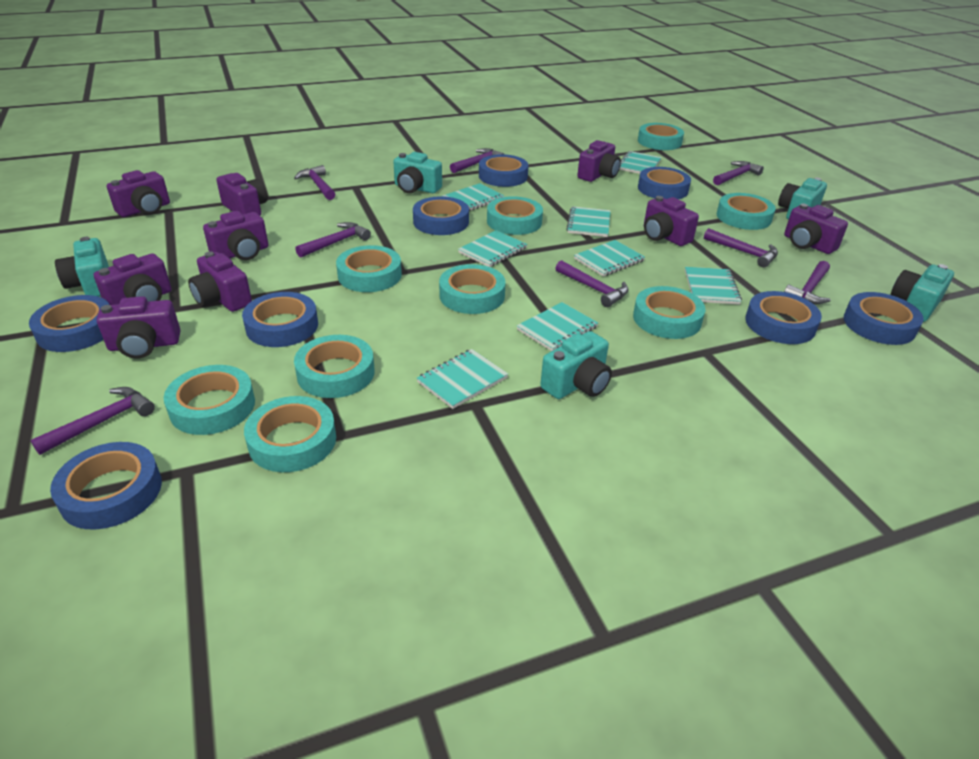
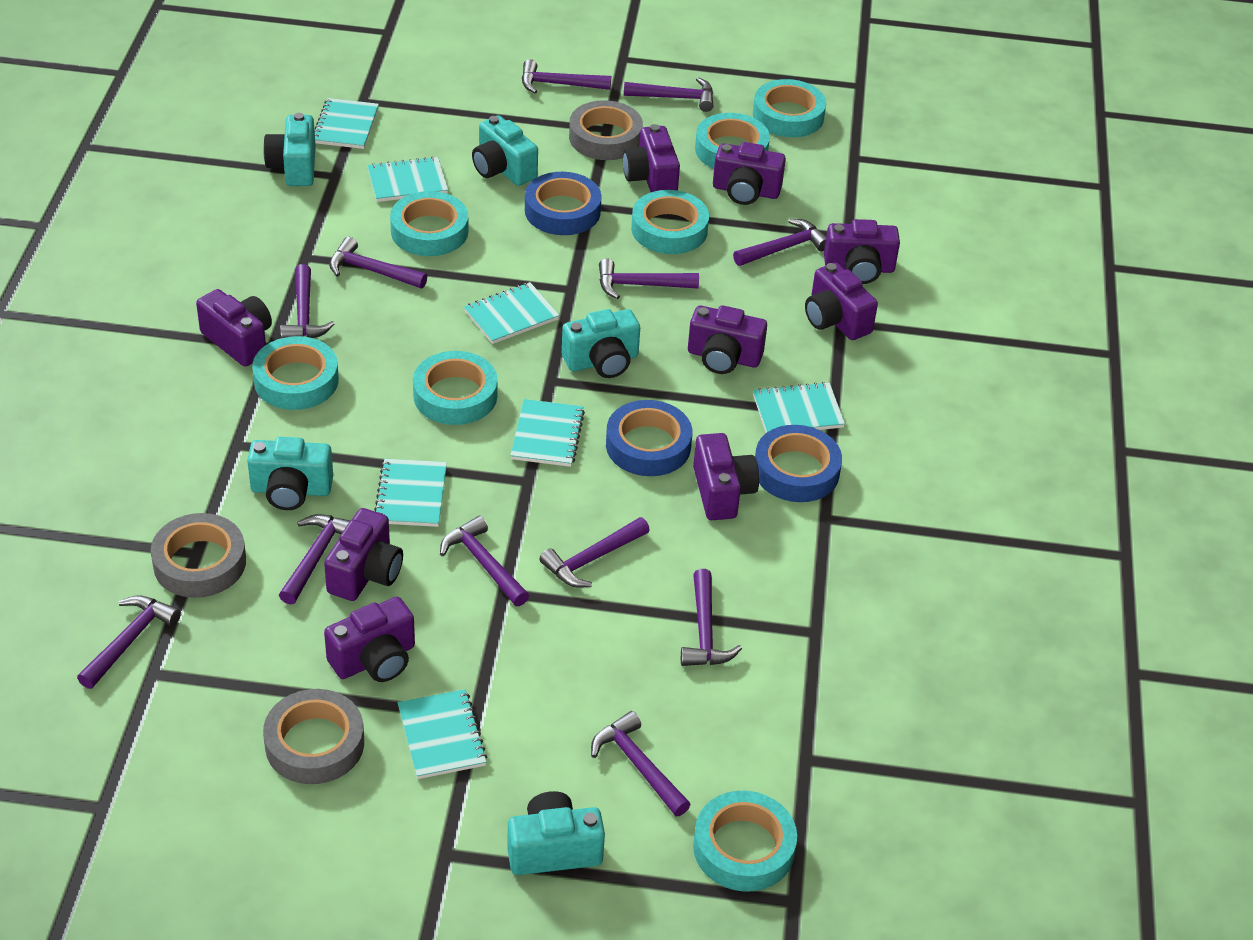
blue tape: [29,295,109,352] [50,442,162,529] [242,292,318,347] [413,196,469,235] [479,154,528,187] [638,167,691,199] [745,291,822,344] [844,292,924,345] = 8 -> [525,172,602,235] [606,400,692,476] [755,425,842,502] = 3
grey tape: none = 0 -> [151,513,246,598] [263,689,364,784] [569,100,643,160] = 3
purple hammer: [30,387,155,455] [294,165,335,200] [295,222,371,258] [450,148,505,173] [555,260,629,307] [704,228,778,267] [713,161,764,185] [784,261,831,304] = 8 -> [77,595,181,689] [279,514,350,605] [280,264,335,338] [329,237,427,288] [440,516,529,606] [522,59,611,94] [539,517,650,588] [591,711,691,816] [599,259,699,299] [624,77,713,112] [681,569,742,666] [733,219,826,266] = 12
turquoise notebook: [417,349,508,409] [442,183,504,211] [458,230,527,267] [517,302,598,351] [566,206,611,237] [574,240,645,277] [619,151,662,174] [685,267,742,305] = 8 -> [315,98,379,149] [367,157,448,202] [374,459,447,527] [398,689,488,779] [464,282,559,344] [510,399,585,467] [753,382,845,433] = 7
turquoise tape: [164,365,255,435] [244,396,336,472] [294,335,375,398] [336,245,402,292] [439,264,506,314] [487,196,543,235] [633,286,705,339] [638,123,684,150] [717,193,776,230] = 9 -> [252,336,339,410] [390,191,468,256] [413,351,498,425] [631,190,709,254] [693,791,797,892] [695,113,770,169] [753,79,826,137] = 7

